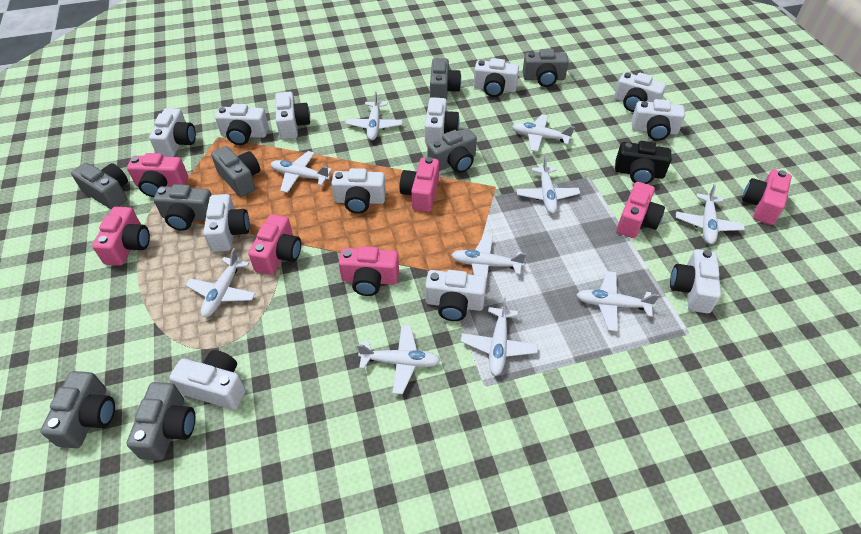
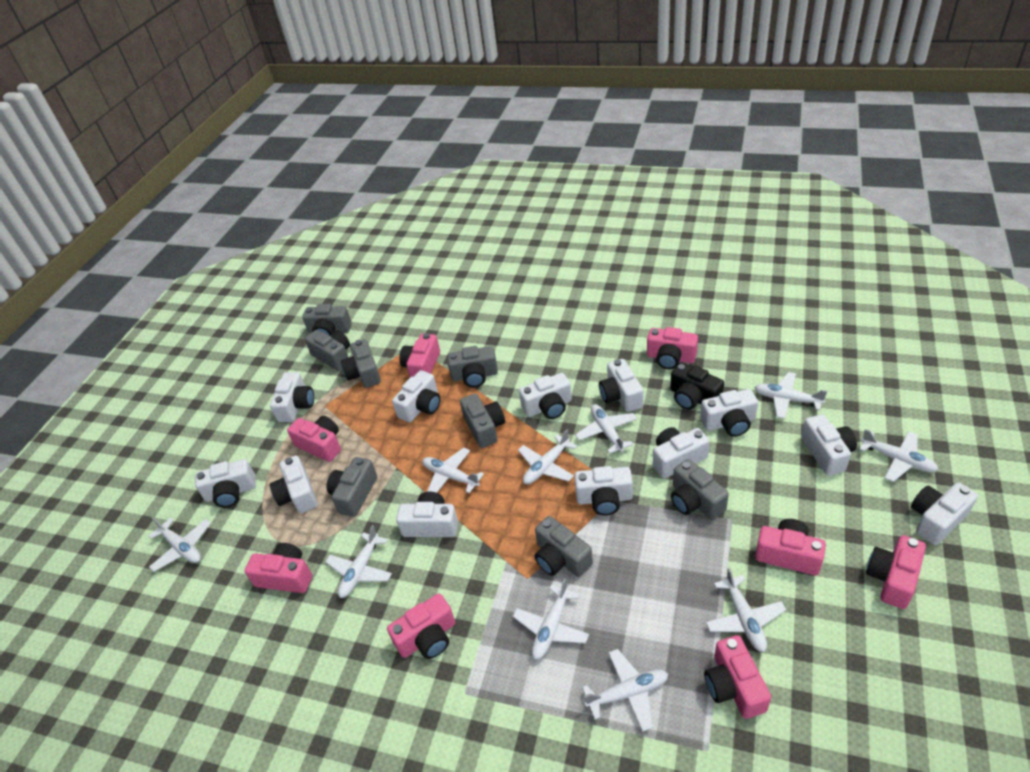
pink camera: [92,207,150,266] [127,153,188,197] [248,214,301,275] [339,246,399,296] [400,157,439,212] [617,182,665,238] [742,170,792,225] = 7 -> [244,543,312,593] [287,416,341,462] [387,593,455,659] [399,333,440,377] [647,327,698,369] [704,635,771,719] [755,519,826,575] [866,535,926,609] = 8

